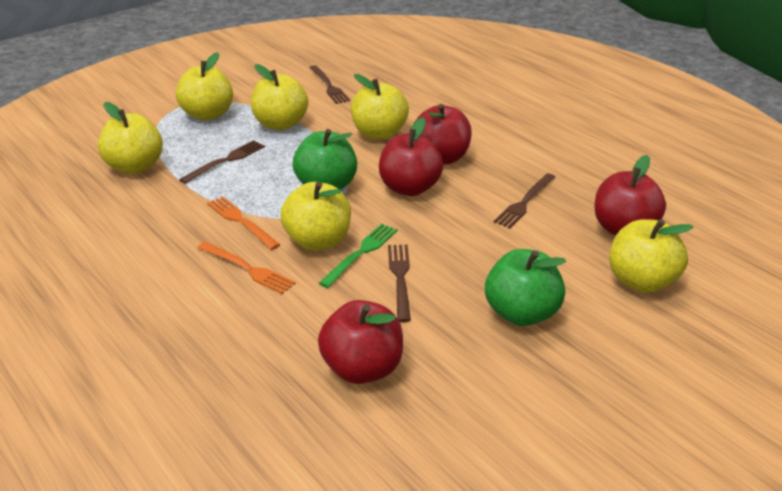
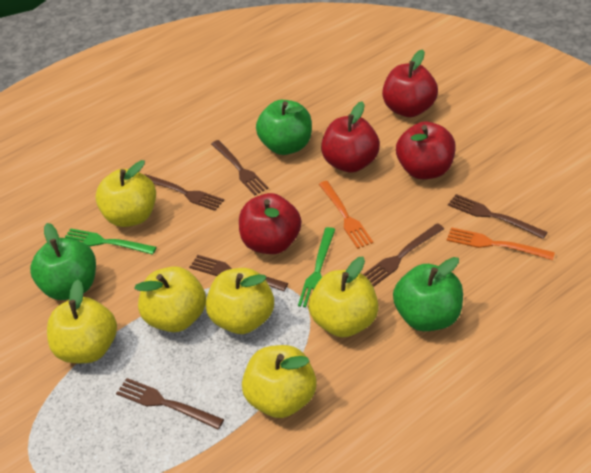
brown fork: [179,140,265,184] [309,65,350,104] [388,245,411,322] [494,173,556,228] = 4 -> [116,378,224,429] [145,174,224,211] [189,255,288,291] [211,140,269,195] [363,223,444,287] [448,194,547,239] = 6
green apple: [293,129,357,190] [485,249,566,326] = 2 -> [30,223,96,300] [256,100,312,155] [393,257,463,331] = 3
green fork: [319,224,398,288] = 1 -> [65,228,157,255] [298,227,335,308] = 2

